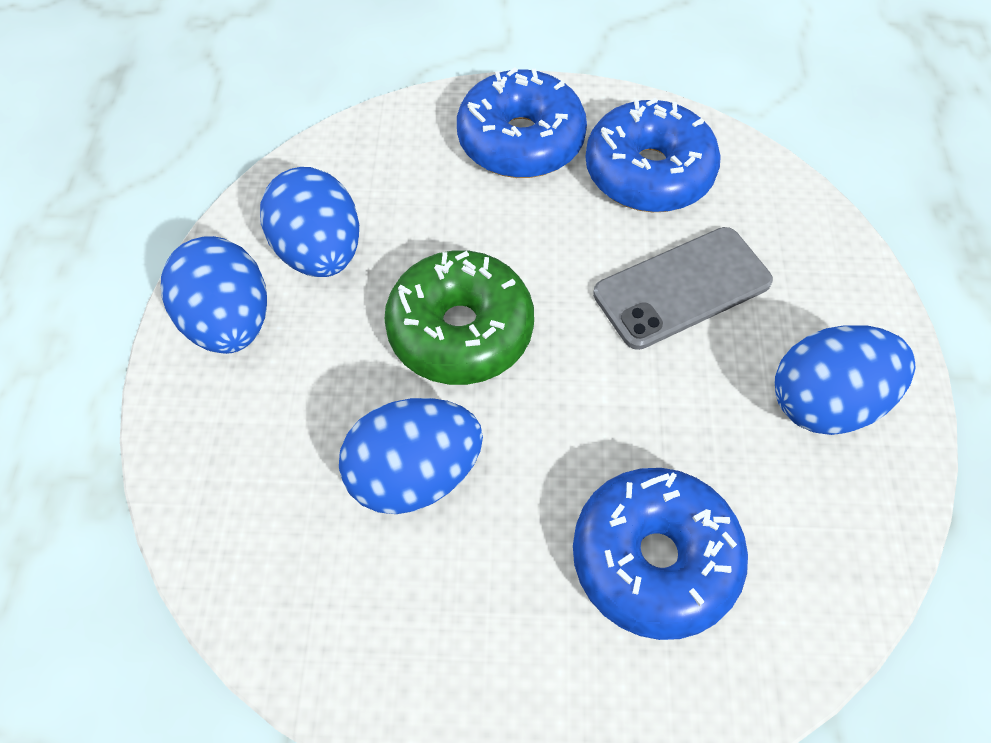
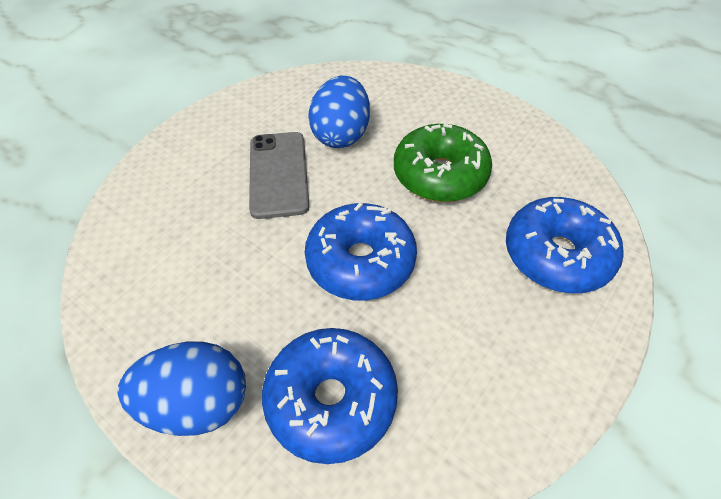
blue egg: [161,236,267,354] [260,167,359,277] [339,398,483,514] [775,325,915,435] = 4 -> [118,341,246,436] [309,75,370,148] = 2

